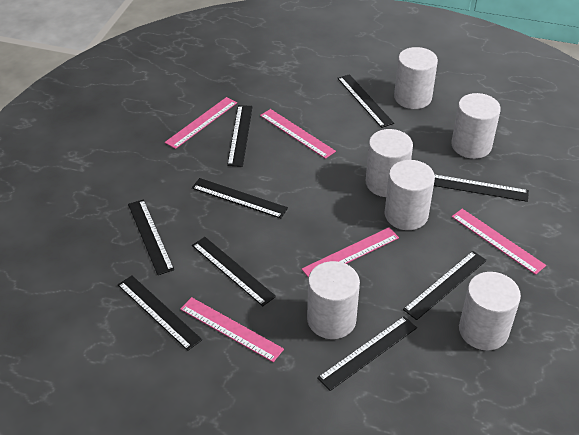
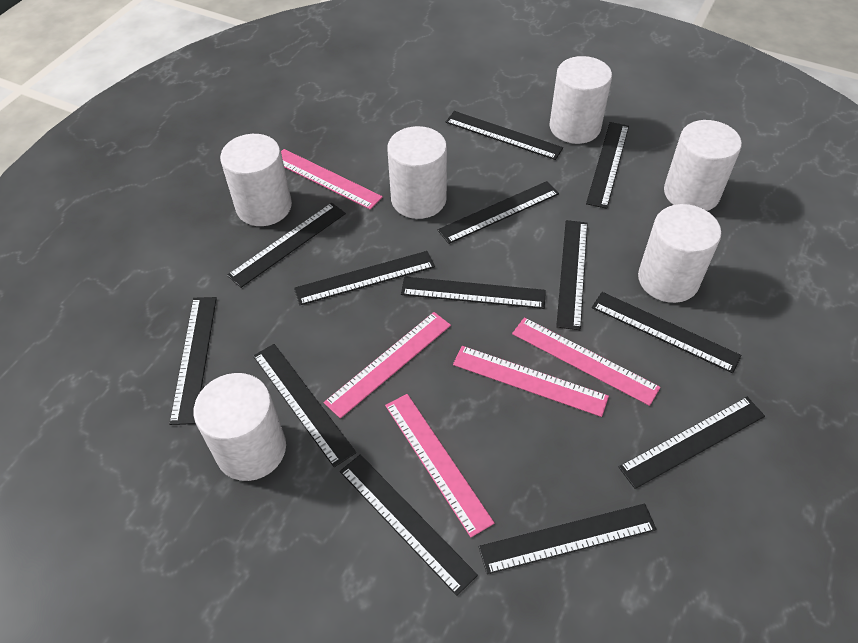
black ruler: [118,275,202,351] [128,199,174,275] [192,178,288,218] [192,237,276,306] [227,105,253,167] [317,316,417,391] [337,74,394,128] [403,251,487,320] [434,174,529,202] = 9 -> [169,297,217,425] [227,203,346,288] [253,344,356,467] [294,251,435,305] [340,455,478,596] [401,277,546,309] [438,181,559,244] [446,111,563,160] [479,503,657,574] [556,220,588,330] [586,122,629,209] [592,292,742,373] [619,397,765,489] = 13

